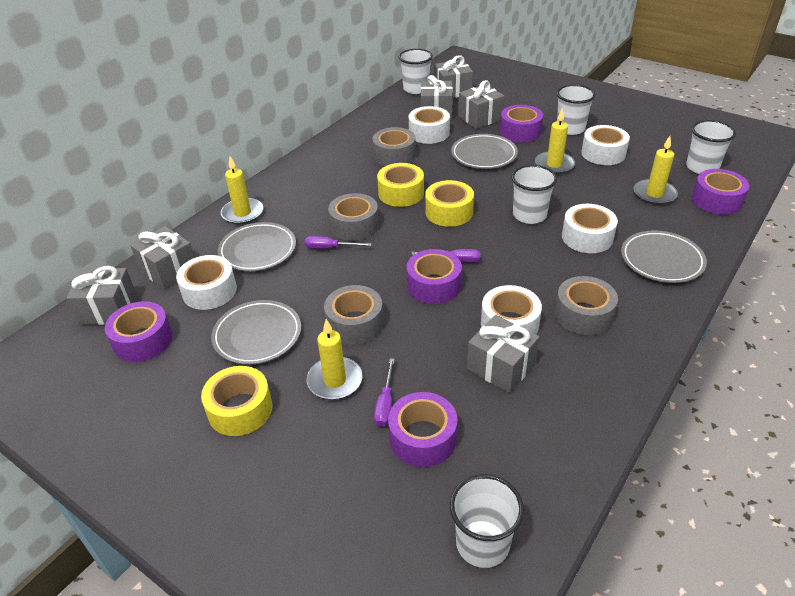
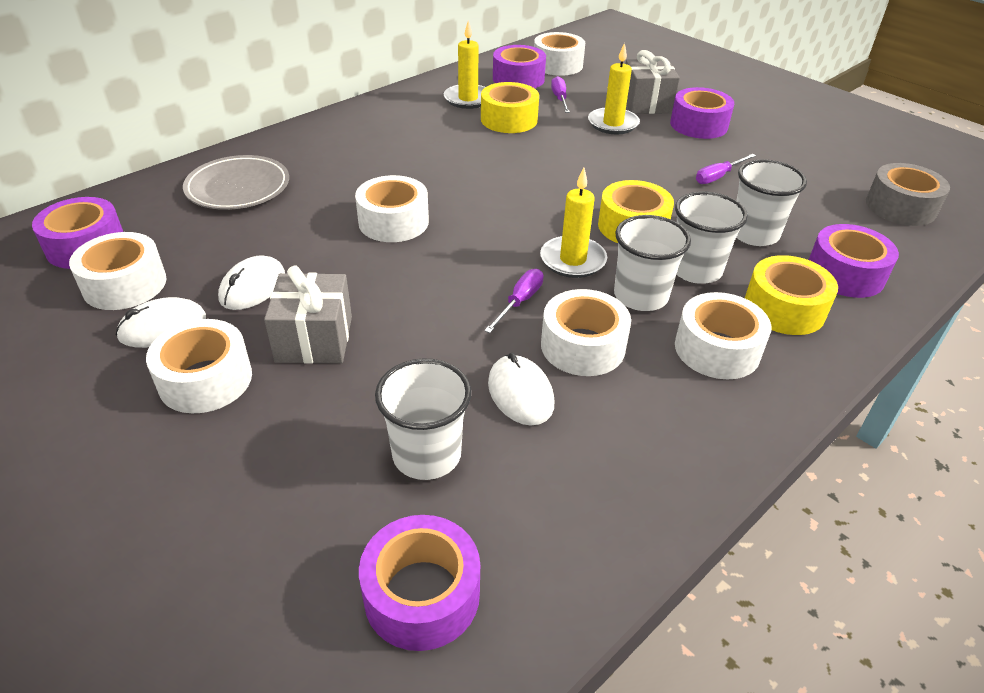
grey gift: [66,266,137,325] [130,226,194,289] [421,75,453,120] [434,55,473,98] [458,80,504,129] [467,315,539,393] = 6 -> [264,266,352,364] [625,50,680,114] = 2
grey plate: [211,300,301,365] [218,222,296,271] [451,134,518,169] [621,231,707,283] = 4 -> [183,155,289,210] = 1
grey tape: [324,285,384,345] [328,193,379,241] [372,127,416,166] [555,276,618,335] = 4 -> [866,163,950,226] = 1
white cup: [399,49,433,94] [450,474,524,568] [511,165,557,224] [557,85,596,135] [686,120,736,174] = 5 -> [375,359,471,480] [614,215,691,311] [675,192,748,284] [736,159,807,246] = 4
white mouse: none = 0 -> [116,297,206,348] [218,255,285,310] [488,353,554,426] = 3
white tape: [176,255,237,310] [409,106,450,144] [481,285,542,335] [562,204,618,253] [581,125,630,165] = 5 -> [69,232,166,310] [146,319,252,413] [355,175,429,242] [534,32,585,76] [541,289,631,376] [675,292,771,379] = 6
yellow candle: [221,157,263,224] [307,319,363,400] [535,108,575,174] [634,136,678,205] = 4 -> [444,20,485,109] [540,168,607,278] [588,43,640,134] = 3

